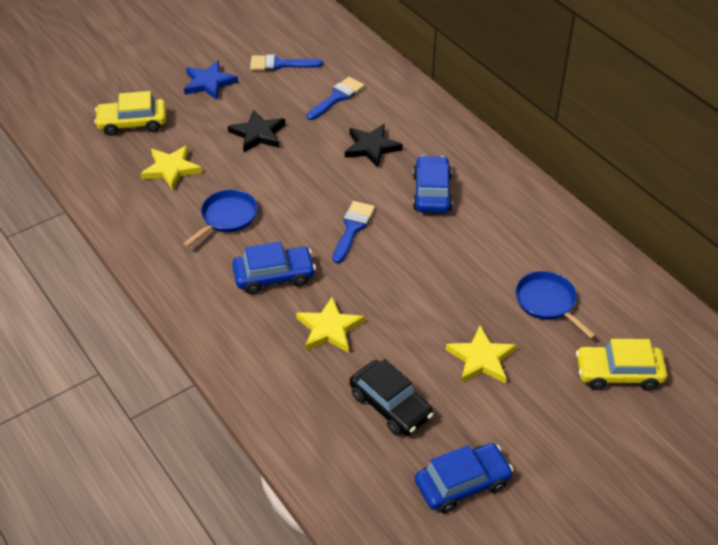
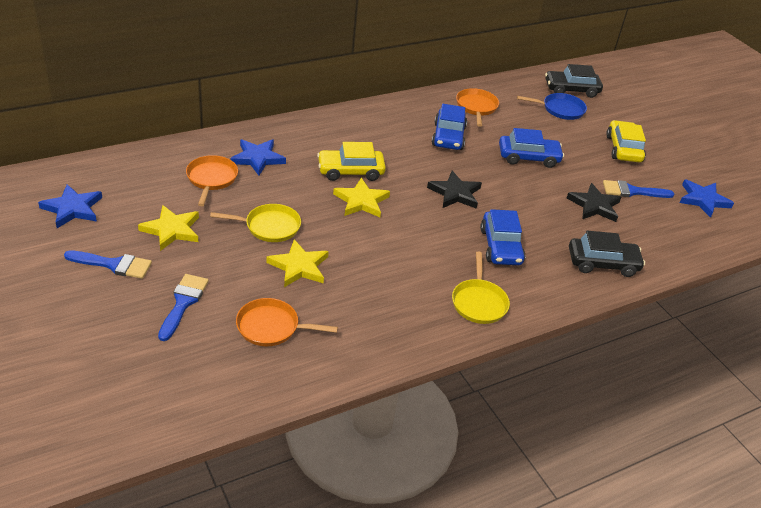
black car: [349,359,434,436] = 1 -> [545,64,603,98] [569,231,645,277] = 2
blue pan: [183,190,258,247] [515,271,596,339] = 2 -> [517,93,587,120] = 1
blue star: [184,61,238,100] = 1 -> [38,184,102,228] [230,139,286,175] [680,180,734,218] = 3
orange pan: none = 0 -> [186,155,238,206] [236,298,338,346] [456,88,499,127] = 3
yellow pan: none = 0 -> [210,204,301,242] [452,251,510,324] = 2

